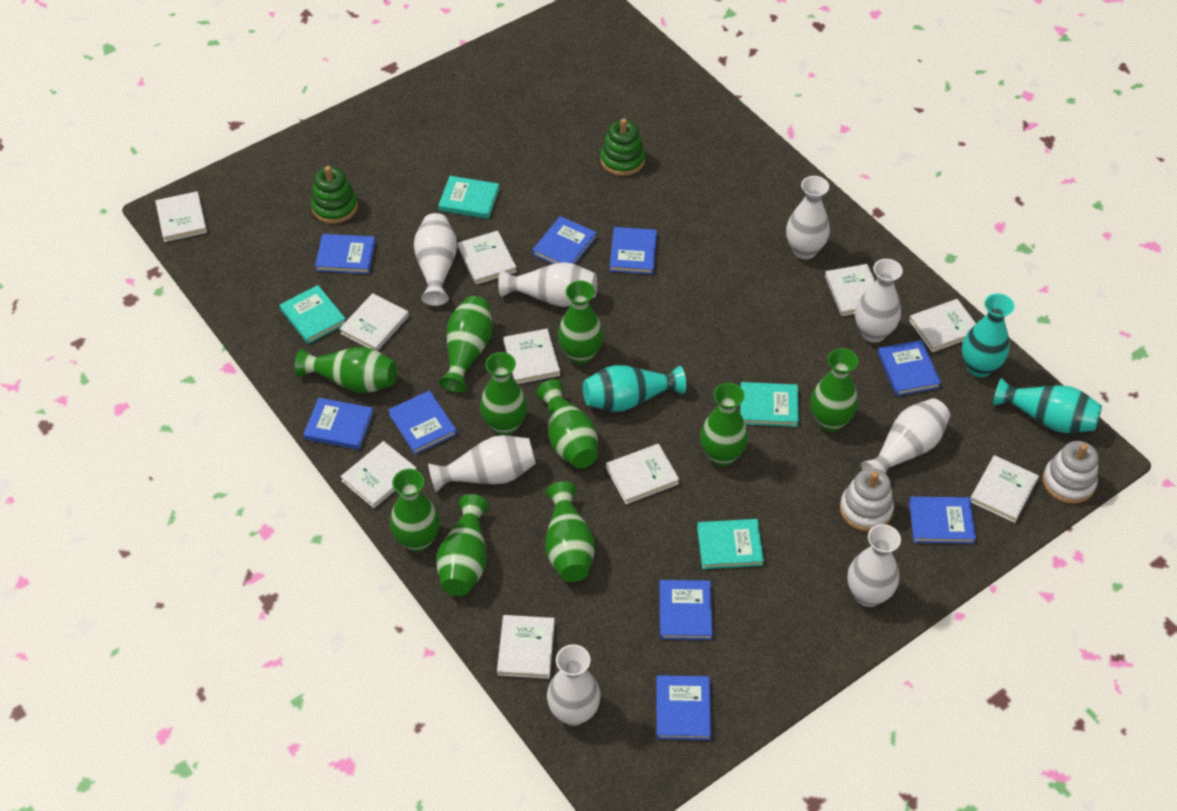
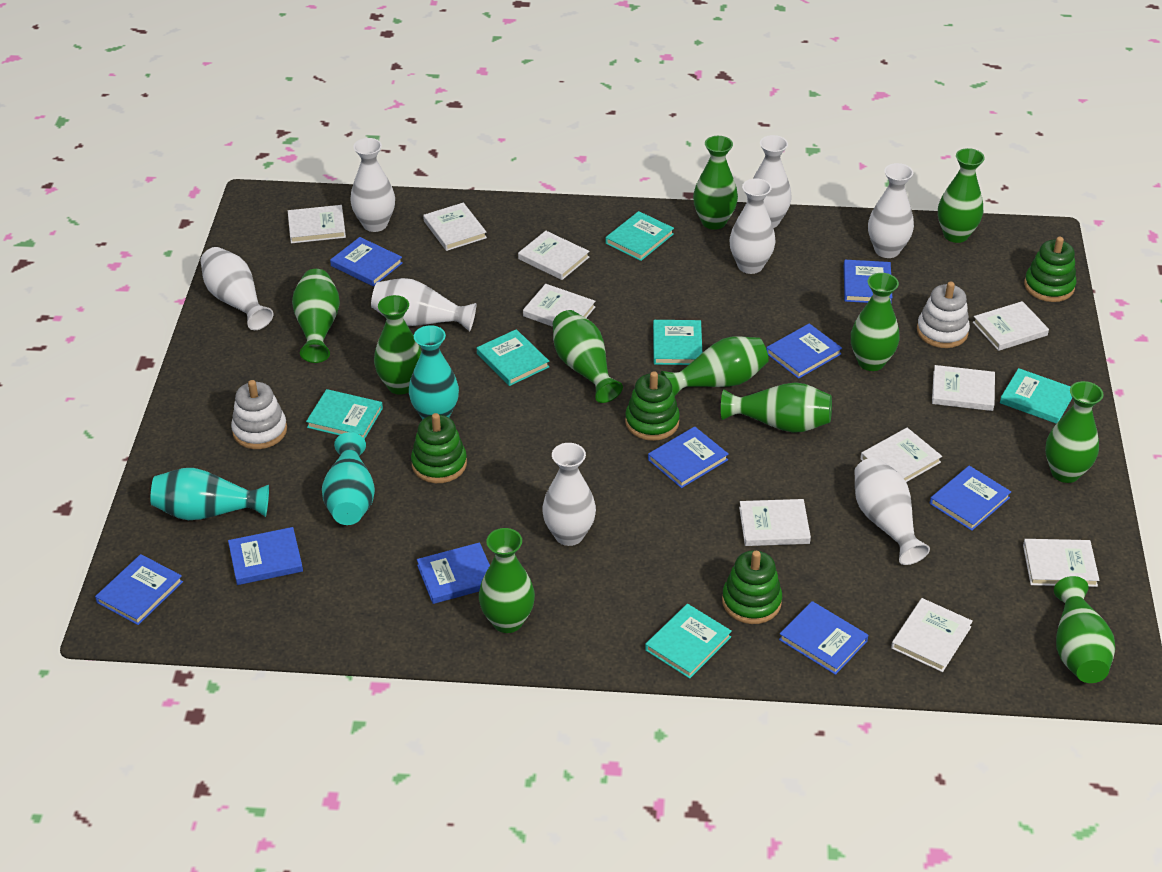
green stacking toy: [311,166,358,224] [600,119,645,176] = 2 -> [411,413,467,483] [625,371,680,441] [722,550,782,624] [1024,237,1076,302] = 4
green vase: [295,347,397,393] [390,469,440,552] [436,494,489,596] [439,296,493,393] [480,352,527,436] [536,379,598,468] [545,481,595,582] [558,281,604,364] [700,383,748,467] [810,348,858,432] = 10 -> [292,269,340,363] [374,295,422,395] [479,528,535,633] [553,310,623,403] [661,336,769,396] [693,136,738,230] [721,382,832,433] [851,273,900,371] [938,148,985,243] [1045,381,1104,483] [1054,576,1115,683] = 11
turquoise book: [279,285,346,344] [438,176,499,219] [697,519,764,569] [740,382,799,427] = 4 -> [306,389,383,439] [477,329,549,386] [605,211,674,261] [645,604,732,679] [653,320,702,365] [1000,368,1072,424] = 6

